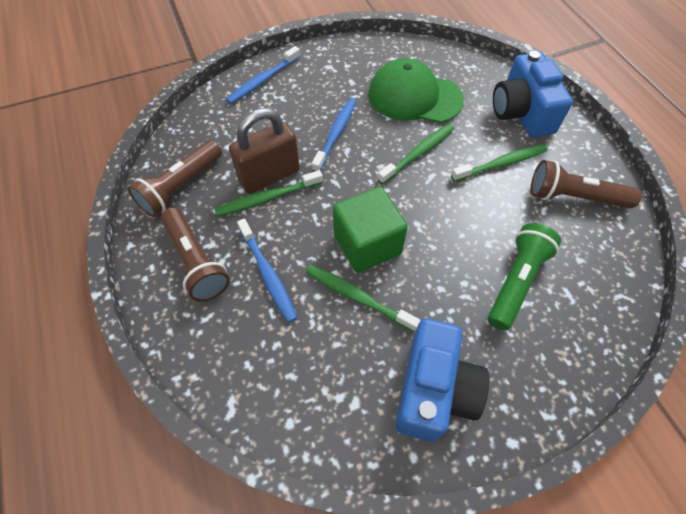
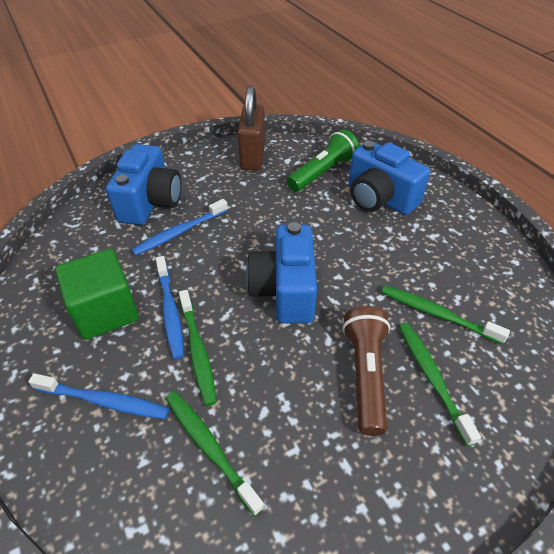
blue camera: [395,318,489,442] [493,51,573,137] = 2 -> [106,144,181,225] [246,222,317,323] [348,141,430,215] = 3
brown flashlight: [128,140,222,217] [161,207,230,302] [531,160,642,208] = 3 -> [342,306,390,436] = 1
green cap: [368,58,464,123] = 1 -> none = 0

